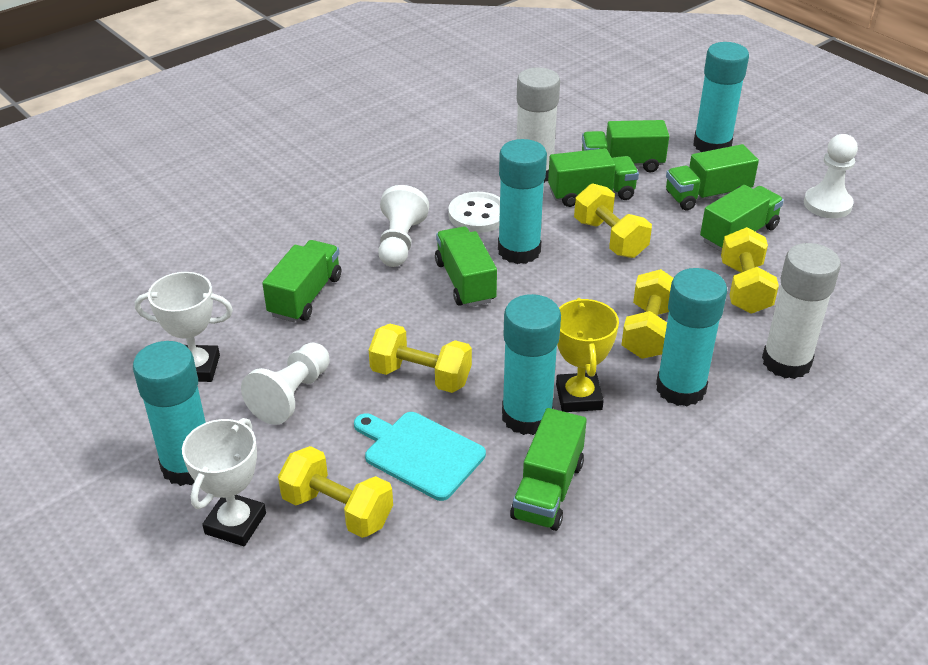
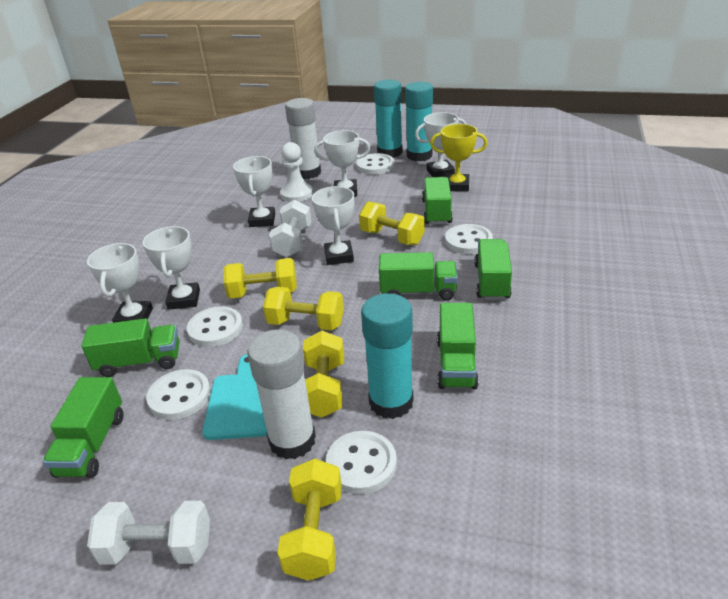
green truck: [262,240,341,322] [435,226,497,307] [510,408,587,531] [548,148,639,207] [582,120,669,173] [666,144,759,210] [700,185,784,252] = 7 -> [43,377,124,478] [81,318,180,377] [379,252,458,301] [422,177,453,225] [437,303,479,389] [474,239,512,300] = 6
turquoise glue stick: [133,341,206,486] [498,139,547,264] [502,294,561,435] [656,268,727,406] [693,42,749,152] = 5 -> [361,293,413,419] [374,80,403,158] [405,82,433,161] = 3
white button: [448,192,500,233] = 1 -> [146,369,211,420] [187,306,243,347] [326,431,397,494] [356,153,394,175] [445,224,493,254] = 5
white dumbbell: none = 0 -> [87,501,210,565] [269,200,311,258] = 2
white pawn: [241,343,329,425] [378,185,429,267] [804,134,858,218] = 3 -> [280,142,313,202] = 1
white trophy: [135,272,233,382] [182,418,266,546] = 2 -> [87,243,153,323] [143,226,200,310] [233,156,275,227] [312,186,355,265] [314,130,370,197] [415,112,466,177] = 6

